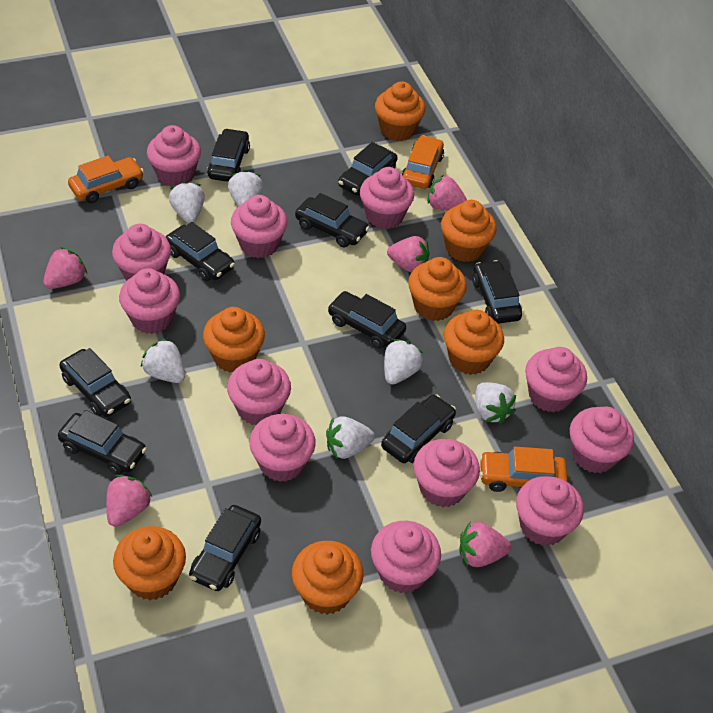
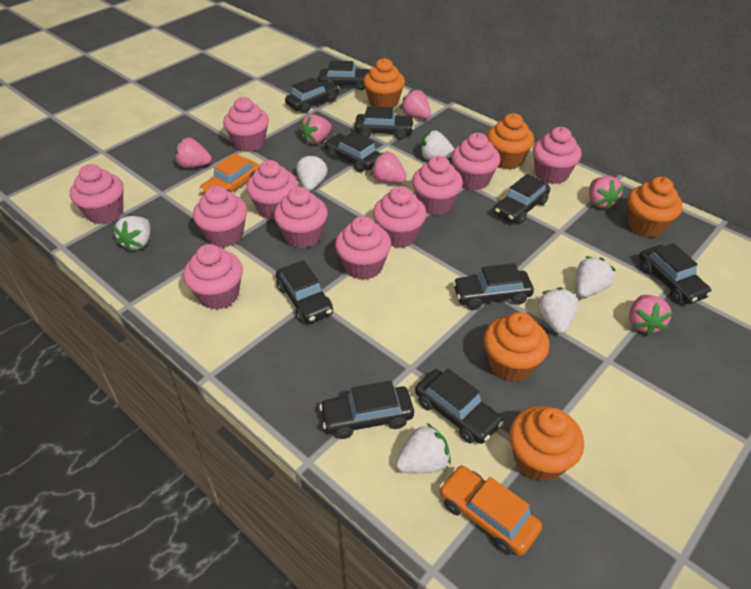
orange car: [68,156,144,203] [401,135,444,189] [479,447,568,492] = 3 -> [199,153,259,195] [439,465,542,556] = 2
orange cupcake: [113,526,186,600] [203,307,265,373] [292,541,363,615] [375,81,425,141] [408,257,467,321] [441,200,497,262] [444,310,504,375] = 7 -> [363,58,405,108] [484,312,549,382] [487,113,534,169] [509,406,584,482] [628,177,683,238] = 5
pink cupcake: [112,224,171,281] [119,268,180,334] [147,125,201,187] [227,359,291,425] [231,195,287,258] [249,414,316,482] [360,167,414,229] [371,521,441,593] [414,439,480,507] [516,476,584,546] [525,347,587,412] [570,407,634,473] = 12 -> [70,164,124,224] [183,244,243,310] [193,186,247,247] [223,97,269,152] [246,160,298,220] [274,187,328,248] [335,216,391,280] [373,186,427,248] [412,156,463,215] [451,133,500,190] [533,127,582,184] = 11
pink strawberry: [43,247,87,289] [106,475,152,527] [387,236,429,272] [428,175,467,210] [459,522,511,567] = 5 -> [175,138,212,168] [300,114,332,144] [371,151,407,183] [400,89,431,119] [589,176,624,210] [629,295,673,336] = 6

